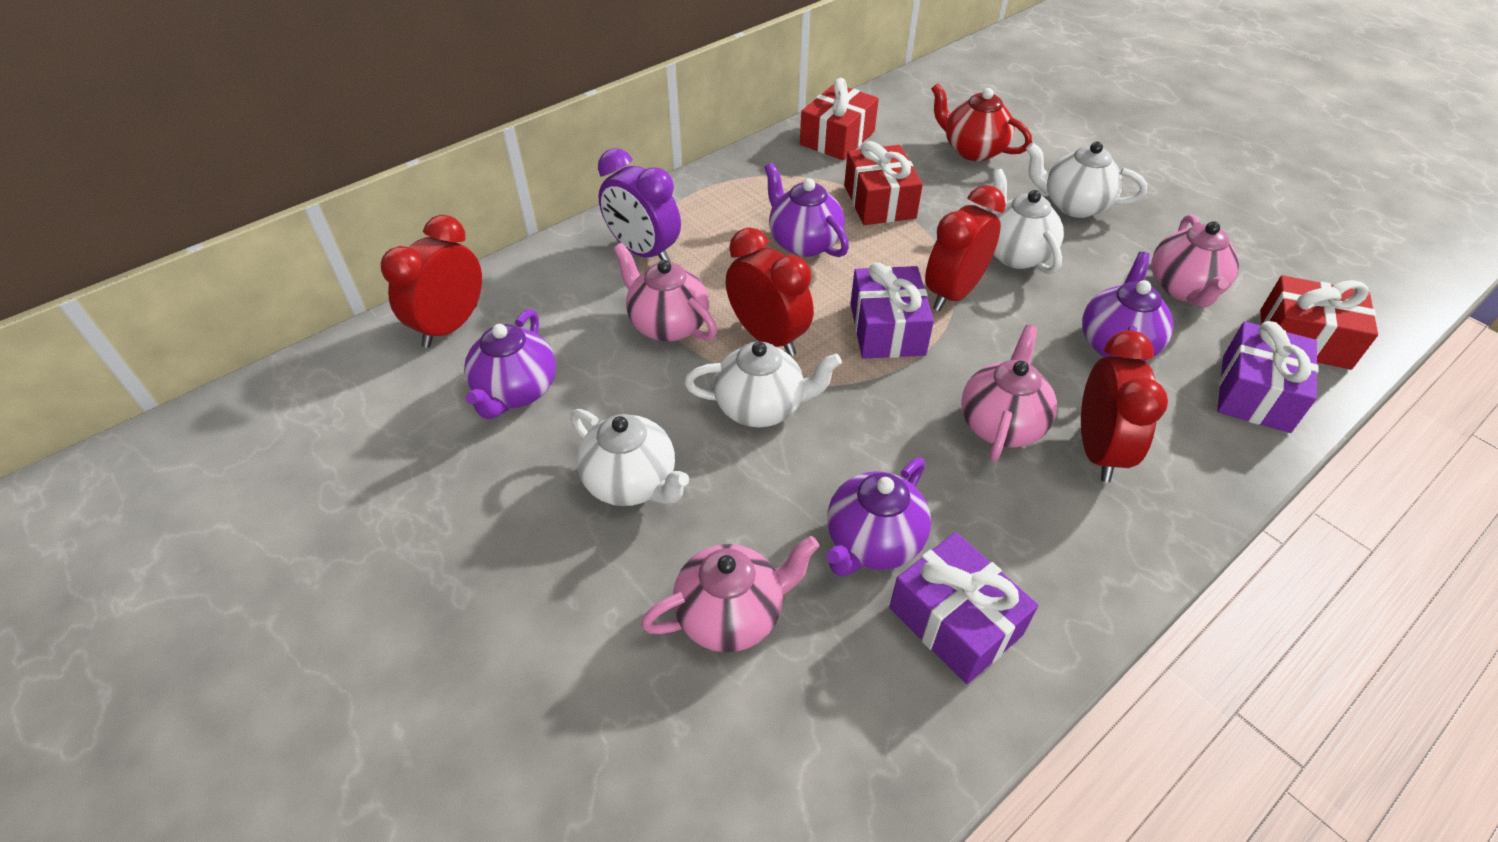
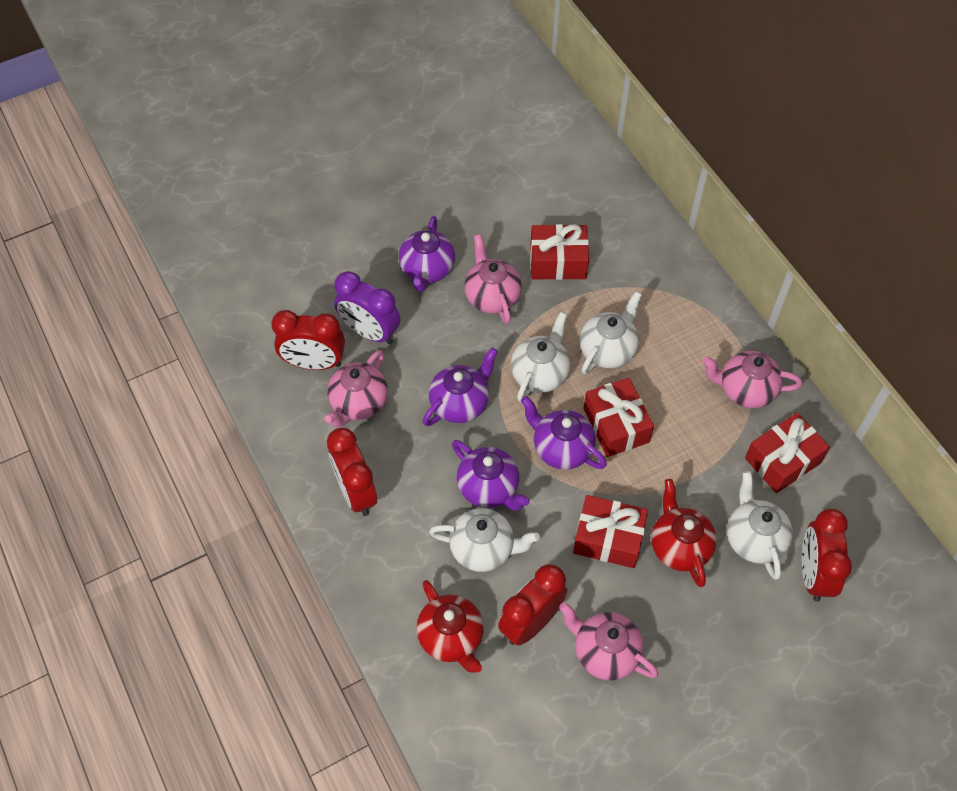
purple gift: [850,263,934,359] [889,532,1038,684] [1217,321,1318,433] = 3 -> none = 0
red gift: [800,78,879,160] [844,141,923,225] [1260,275,1378,370] = 3 -> [530,224,589,280] [573,495,648,568] [583,378,654,457] [745,412,830,493] = 4
red teapot: [931,83,1032,161] = 1 -> [416,580,484,673] [651,479,717,587] = 2

